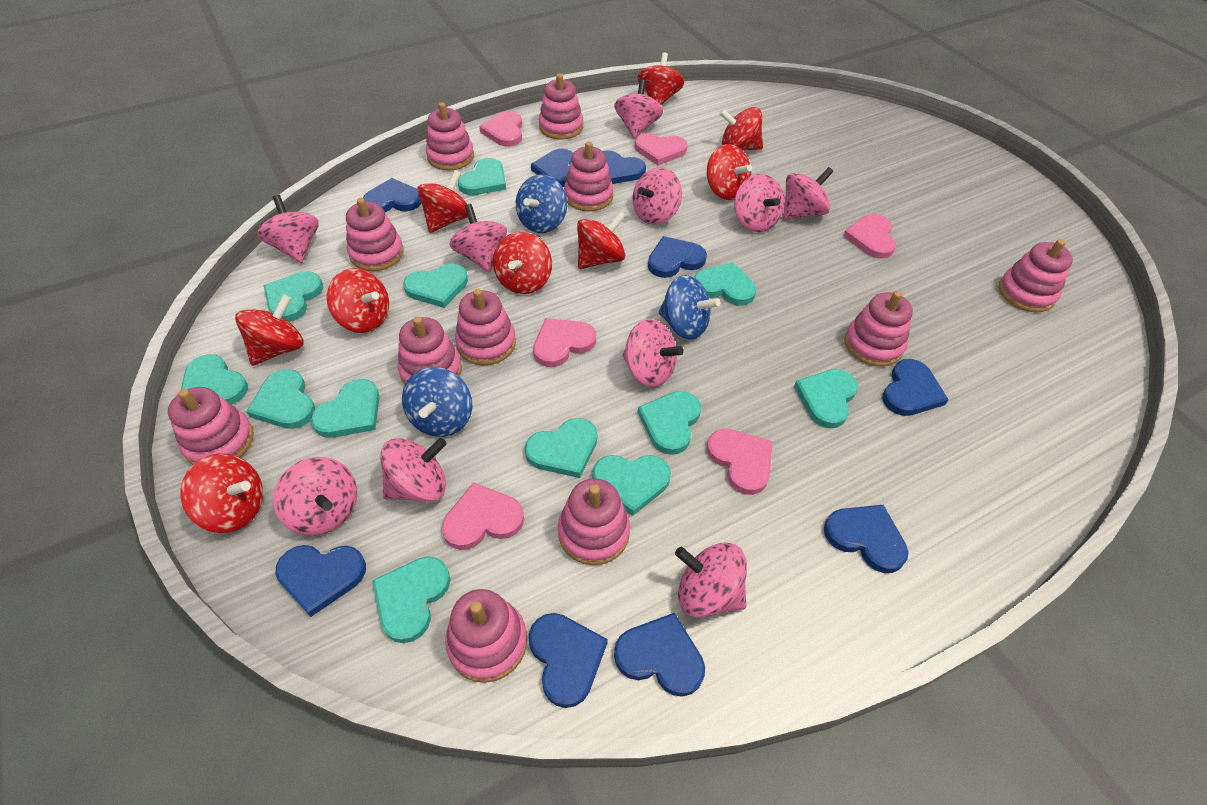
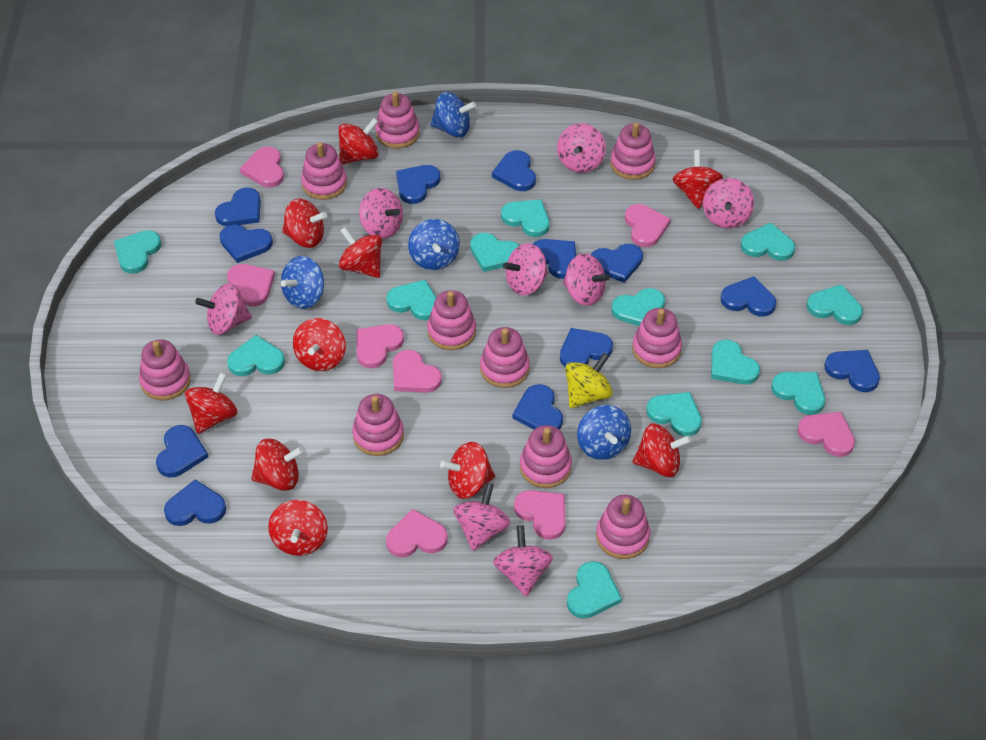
blue heart: [275,545,366,617] [363,178,421,212] [529,613,608,708] [531,149,573,187] [603,150,646,184] [614,613,705,697] [648,236,707,278] [824,505,909,573] [882,359,949,416] = 9 -> [156,425,208,477] [164,479,226,526] [215,188,261,226] [219,225,273,263] [396,165,440,204] [492,150,536,191] [512,384,563,430] [533,239,576,279] [560,328,613,367] [591,244,643,283] [721,276,776,317] [824,350,880,392] = 12
blue spinning top: [402,367,473,437] [516,174,567,233] [659,275,720,340] = 3 -> [281,256,324,309] [408,219,460,270] [430,92,476,137] [577,405,631,460] = 4
pink heart: [442,482,524,550] [479,111,522,147] [533,318,596,367] [635,133,687,165] [707,428,773,495] [843,214,896,259] = 6 -> [227,264,275,306] [240,147,284,187] [356,324,404,368] [386,509,448,557] [393,350,442,393] [514,490,566,540] [625,204,671,247] [797,412,855,457] = 8
pink spinning top: [257,195,318,263] [273,457,357,536] [380,438,447,502] [449,204,507,273] [614,80,663,139] [623,319,684,387] [632,167,682,225] [675,542,747,618] [734,174,785,232] [783,167,833,221] = 10 -> [195,283,252,335] [359,188,403,239] [453,483,510,551] [493,526,553,596] [503,243,548,295] [557,123,606,173] [563,253,610,306] [703,178,754,228] = 8
pink stacking toy: [168,387,254,465] [346,198,404,271] [398,316,462,385] [426,102,474,171] [445,589,527,683] [455,289,516,365] [539,74,583,139] [558,478,630,565] [564,141,613,211] [844,291,913,367] [998,239,1073,312] = 11 -> [139,339,191,401] [301,142,347,200] [352,394,404,456] [375,92,420,149] [427,290,476,350] [480,327,530,388] [520,425,572,488] [596,495,650,559] [610,122,656,180] [632,308,682,368] = 10
red spinning top: [180,453,263,533] [235,295,304,366] [327,268,389,333] [417,170,468,233] [493,232,552,294] [577,211,626,269] [638,52,684,105] [707,144,752,200] [719,107,763,151] = 9 -> [185,372,237,434] [251,439,304,491] [268,500,328,556] [282,199,327,248] [293,318,346,371] [338,118,379,164] [339,227,382,278] [440,442,495,499] [633,424,691,477] [673,150,723,209] = 10
yellow spinning top: none = 0 -> [565,353,613,408] = 1

